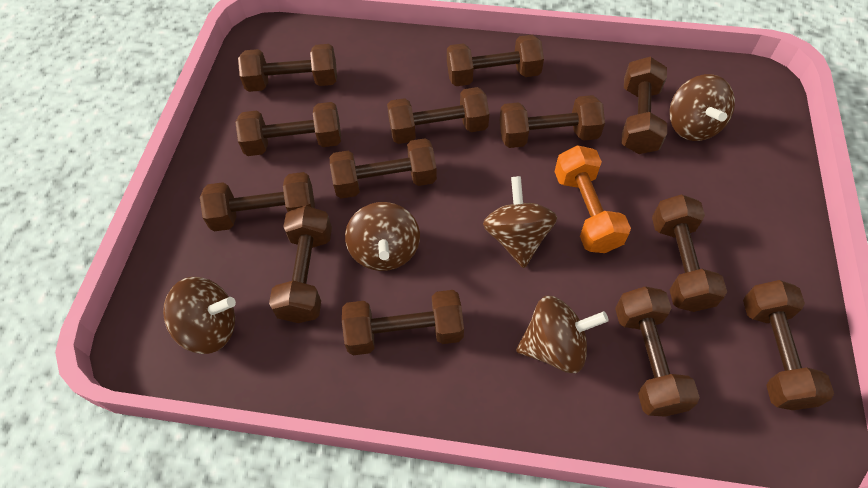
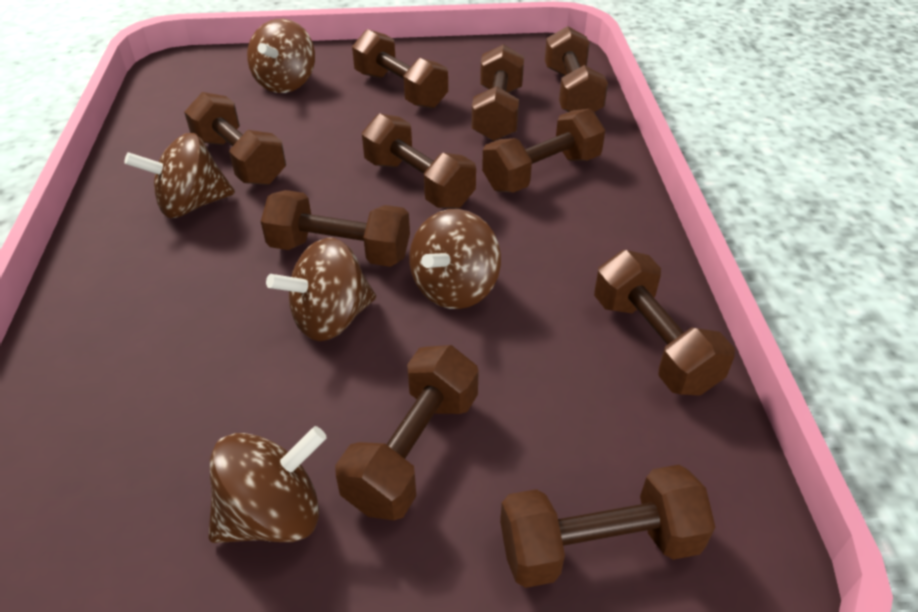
brown dumbbell: [200,172,315,231] [236,102,341,156] [238,44,337,92] [269,206,332,323] [330,138,437,199] [342,290,464,355] [387,87,489,144] [447,35,544,86] [500,95,605,148] [615,286,700,416] [621,57,667,154] [652,194,727,312] [743,280,834,410] = 13 -> [184,92,286,185] [261,190,410,267] [335,345,479,520] [352,29,448,109] [362,113,476,209] [472,44,524,141] [482,109,605,193] [500,465,715,588] [545,26,608,112] [594,250,735,396] = 10
orange dumbbell: [555,145,631,253] = 1 -> none = 0

